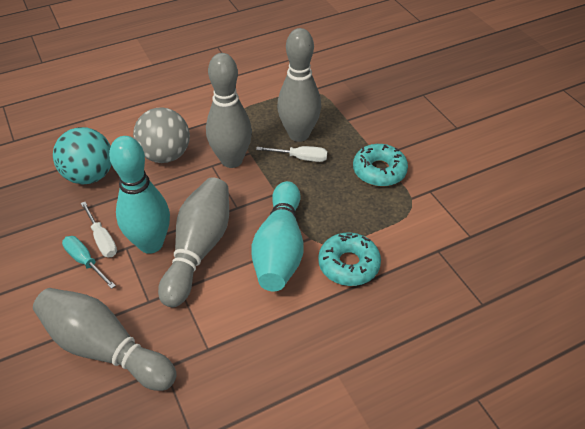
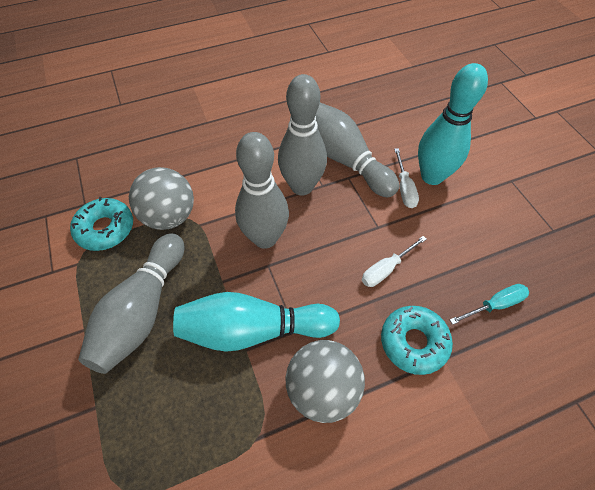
grey ball: [133,107,190,163] = 1 -> [129,167,194,230] [286,340,365,423] = 2
turquoise ball: [53,127,112,185] = 1 -> none = 0

